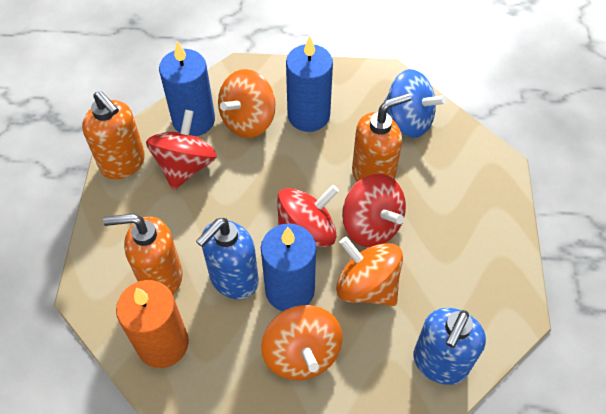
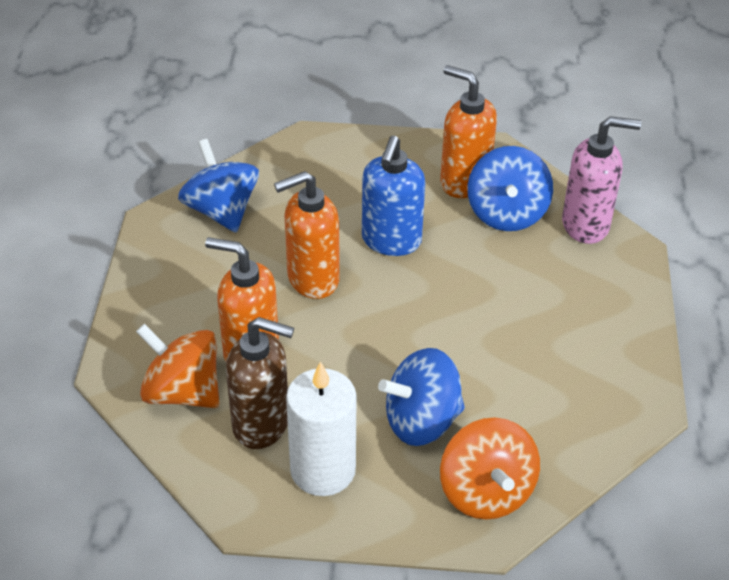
blue candle: [159,41,215,136] [261,224,316,311] [286,36,333,132] = 3 -> none = 0
blue soap dispenser: [196,218,259,299] [413,308,486,385] = 2 -> [362,136,425,256] = 1
blue spinning top: [385,69,447,138] = 1 -> [178,139,259,233] [378,348,465,446] [467,146,553,231] = 3
brown soap dispenser: none = 0 -> [226,317,294,449] = 1
orange candle: [116,280,189,368] = 1 -> none = 0
orange spinning top: [218,69,276,138] [261,305,343,380] [336,237,403,306] = 3 -> [136,324,220,408] [440,417,540,519] = 2
pink soap dispenser: none = 0 -> [562,116,641,244] = 1
red spinning top: [146,109,217,190] [277,185,339,247] [342,174,406,247] = 3 -> none = 0
white candle: none = 0 -> [286,361,357,496] = 1

